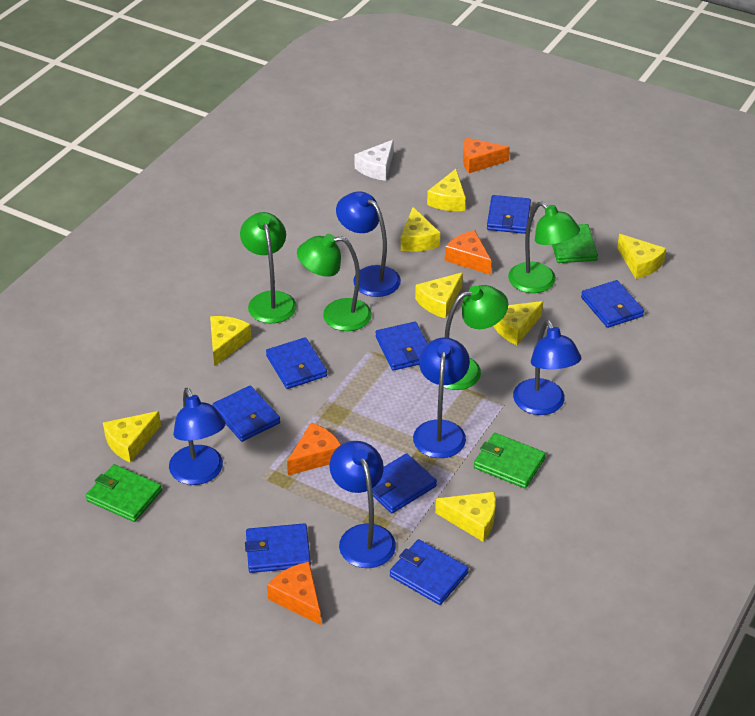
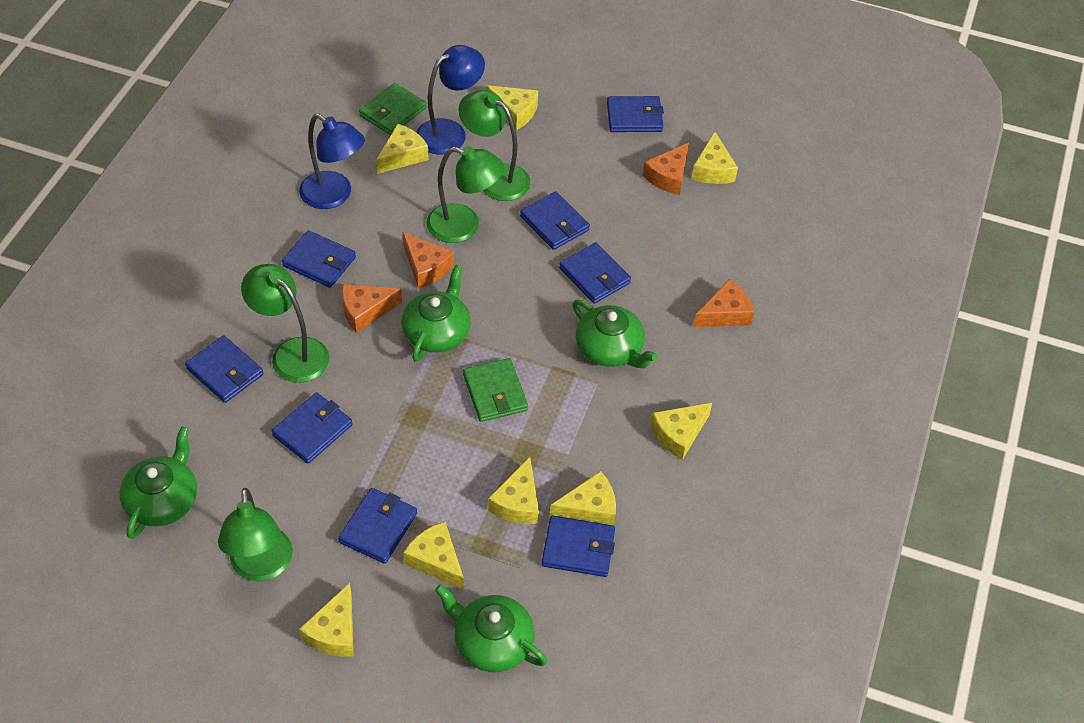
blue lamp: [169,388,226,485] [330,441,396,568] [336,191,401,297] [413,337,470,458] [513,320,582,415] = 5 -> [299,114,365,209] [416,45,485,154] = 2
green teapot: none = 0 -> [120,426,197,539] [401,265,471,362] [435,584,547,672] [572,300,658,368] = 4
green wallet: [86,464,162,522] [474,433,546,488] [552,224,598,263] = 3 -> [359,83,426,135] [463,358,528,422] = 2
white cheese: [354,140,393,181] = 1 -> none = 0

